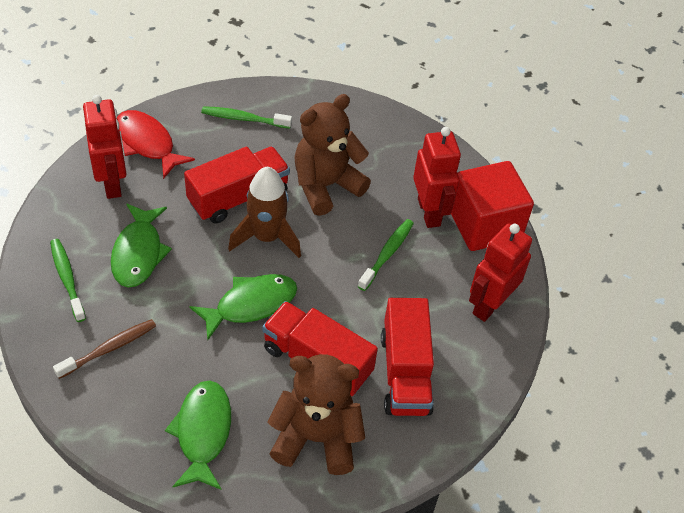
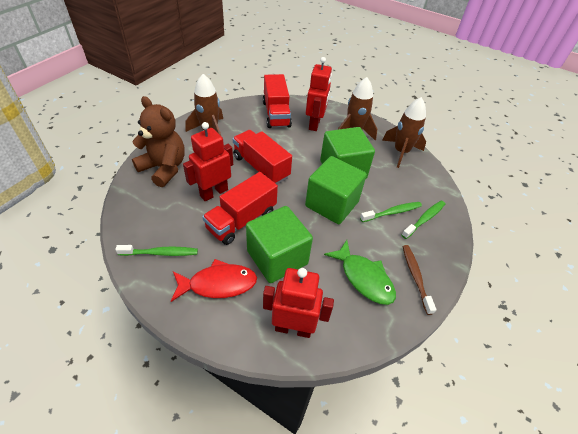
brown rocket: [228,167,301,258] = 1 -> [185,74,223,135] [338,77,377,141] [382,97,426,168] = 3
brown teddy bear: [267,354,365,475] [294,94,371,216] = 2 -> [132,96,185,187] = 1
green cube: none = 0 -> [246,206,313,283] [305,156,367,224] [320,127,375,179] = 3
green fish: [111,204,172,288] [165,380,231,490] [189,274,297,341] = 3 -> [324,240,396,305] = 1
red cube: [451,161,534,251] = 1 -> none = 0

